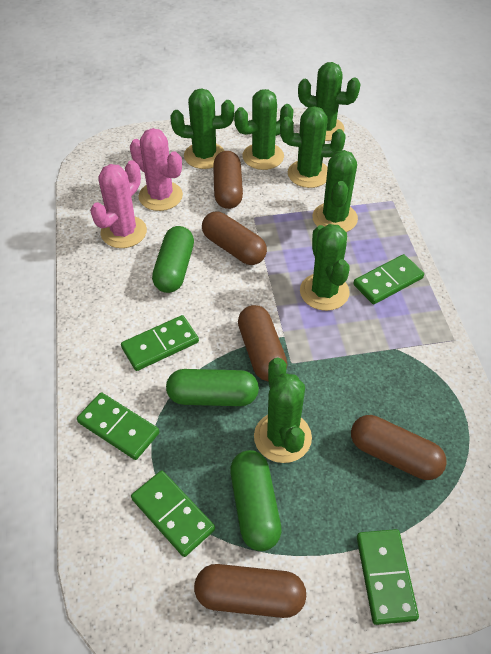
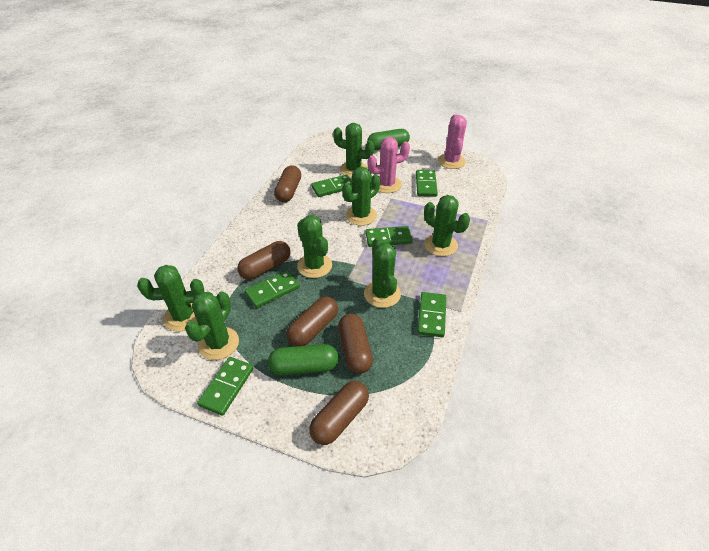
green capsule: [152,226,194,293] [166,369,259,406] [230,450,282,551] = 3 -> [268,344,339,375] [367,129,410,150] = 2
green domino: [77,392,159,460] [121,315,199,371] [131,471,215,557] [353,254,424,304] [357,529,419,625] = 5 -> [197,357,254,416] [245,270,300,308] [311,174,352,197] [365,226,413,247] [416,170,438,197] [418,292,446,337] = 6

